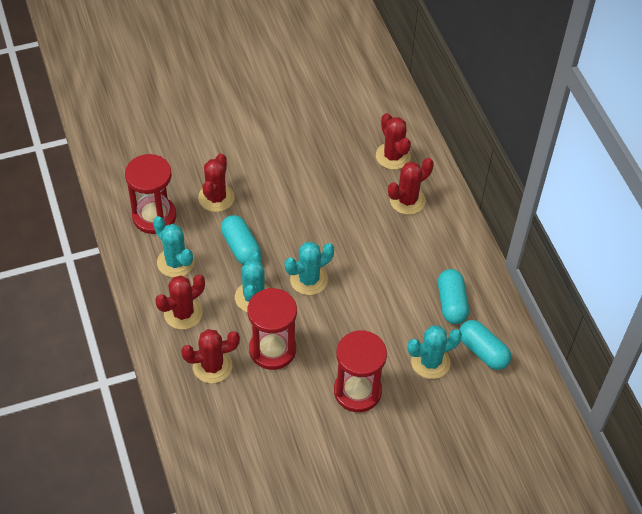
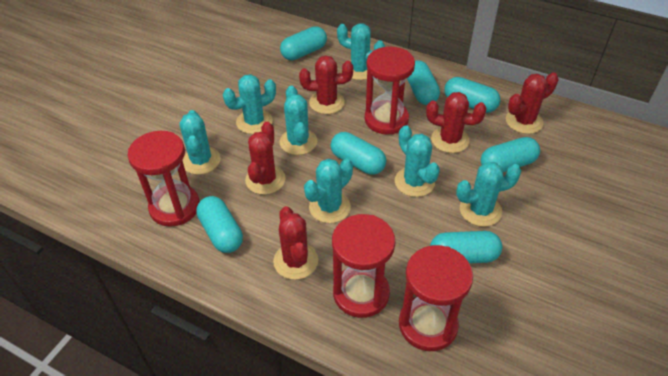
red hourglass: [125,154,176,234] [247,288,297,370] [334,330,387,412] = 3 -> [128,131,200,227] [332,214,395,318] [365,47,415,135] [399,245,473,351] = 4
turquoise cactus: [153,216,195,277] [235,252,269,312] [285,242,334,295] [407,326,462,379] = 4 -> [179,110,221,175] [223,74,276,134] [280,86,317,155] [304,159,353,223] [337,23,385,80] [395,125,440,197] [456,162,521,227] = 7
turquoise capsule: [221,215,261,265] [438,269,469,324] [459,320,511,370] = 3 -> [196,196,243,253] [280,26,327,60] [331,132,386,175] [407,60,440,105] [430,231,502,263] [444,77,500,113] [481,137,540,172] = 7

